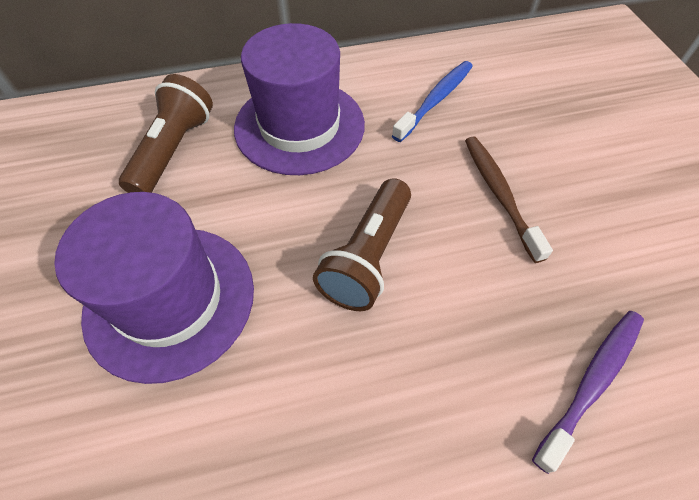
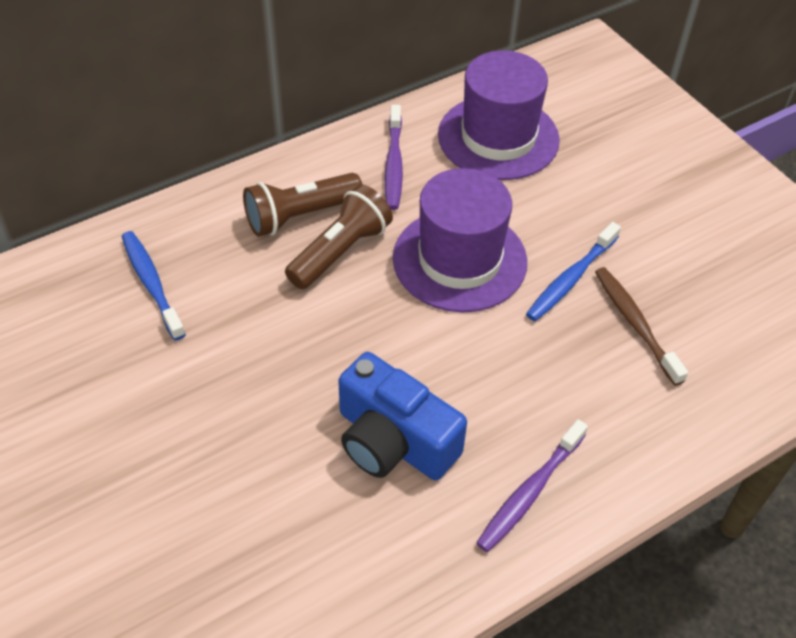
blue camera: none = 0 -> [338,352,467,480] = 1
blue toothbrush: [392,61,473,142] = 1 -> [122,231,186,340] [526,222,621,321] = 2
purple toothbrush: [532,311,644,474] = 1 -> [385,105,403,210] [476,419,588,552] = 2

